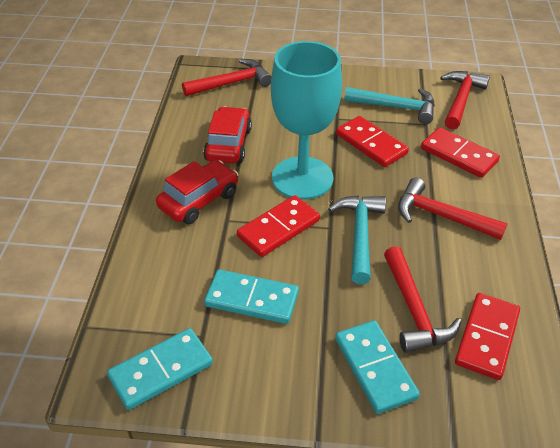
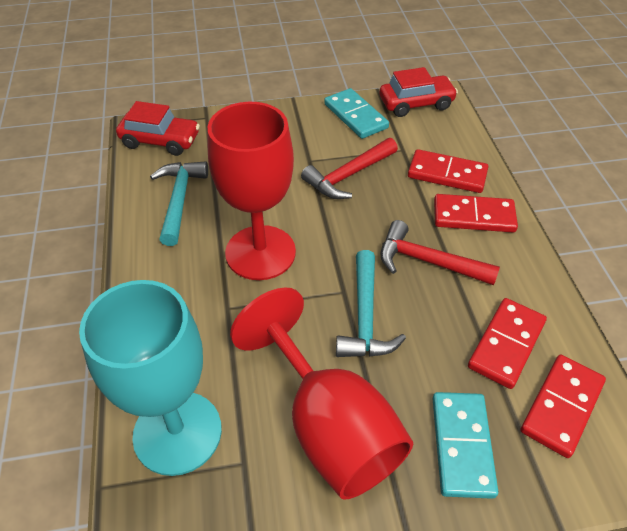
red goblet: none = 0 -> [207,102,296,280] [230,287,413,500] = 2
red hammer: [182,59,271,96] [384,246,462,353] [398,178,508,240] [440,71,490,129] = 4 -> [301,138,398,199] [381,220,500,285] = 2
turquoise domino: [107,328,213,410] [204,269,299,324] [335,320,420,414] = 3 -> [324,88,389,139] [433,392,498,499] = 2

